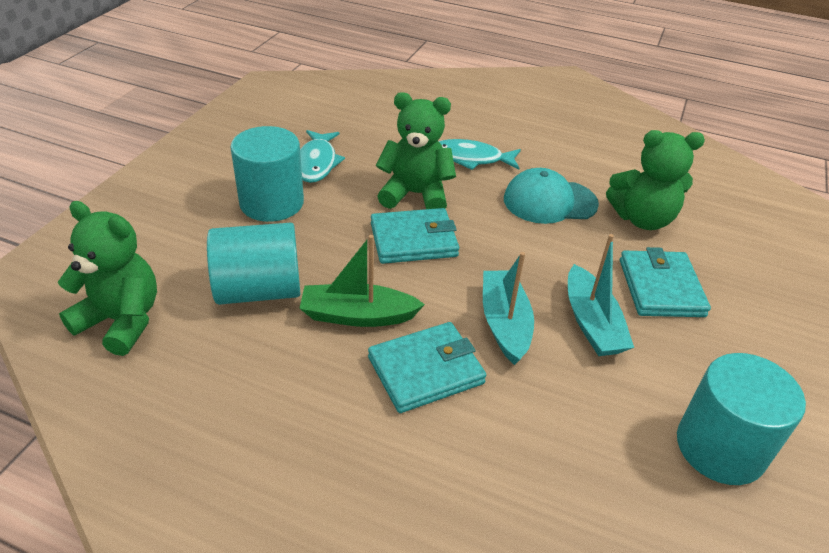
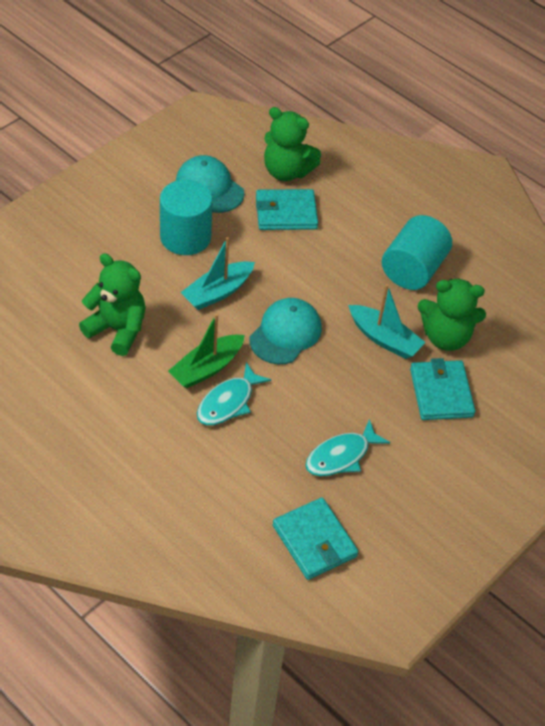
turquoise cap: [504,168,599,224] = 1 -> [176,155,244,213] [249,298,322,364] = 2
turquoise cylinder: [207,223,300,305] [230,126,304,222] [677,353,806,485] = 3 -> [160,180,213,255] [382,215,452,290] = 2

